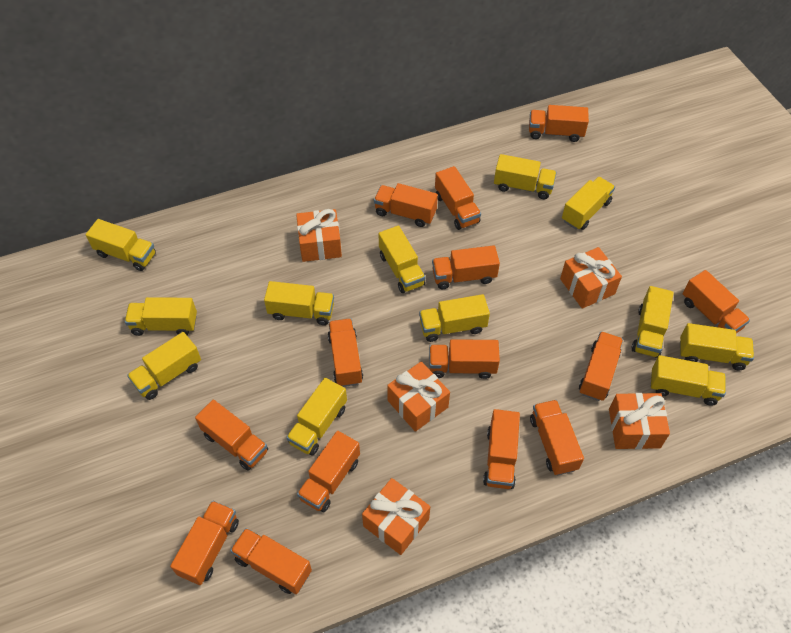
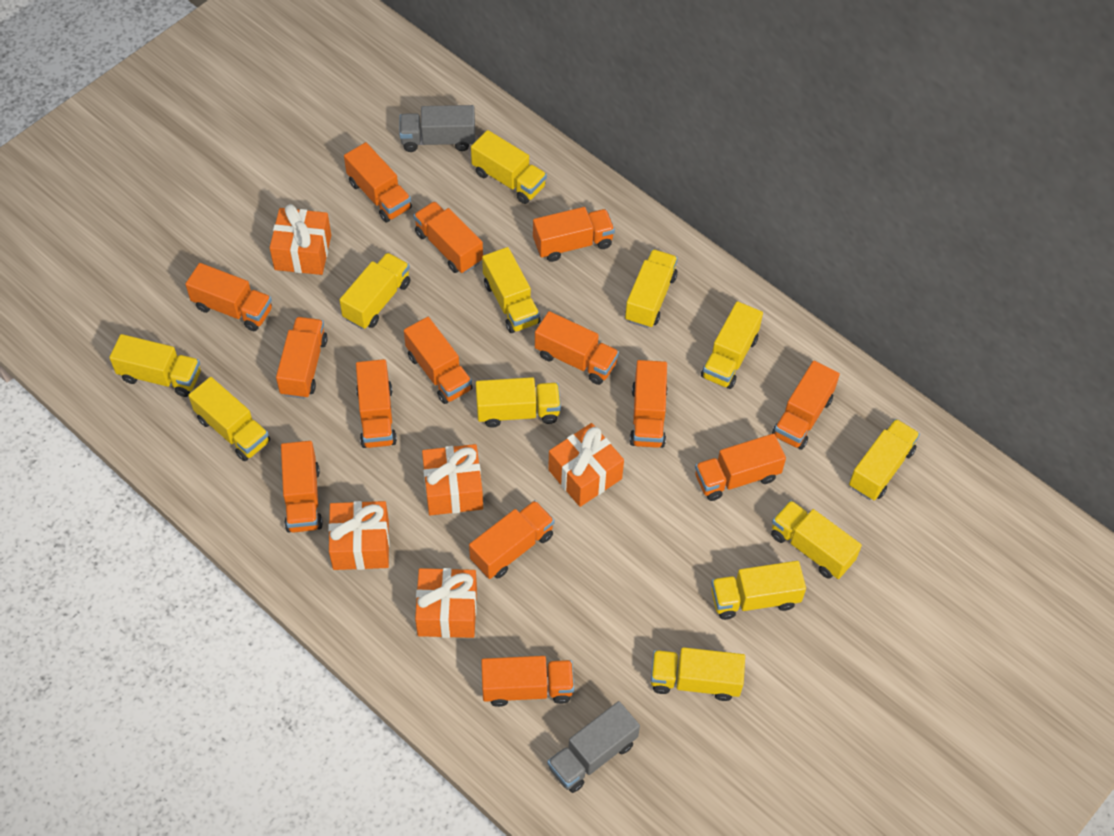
grey truck: none = 0 -> [399,105,475,152] [547,701,640,793] = 2

